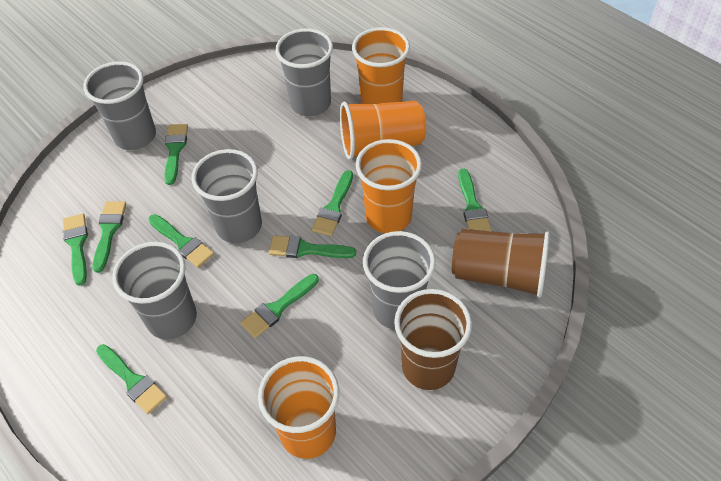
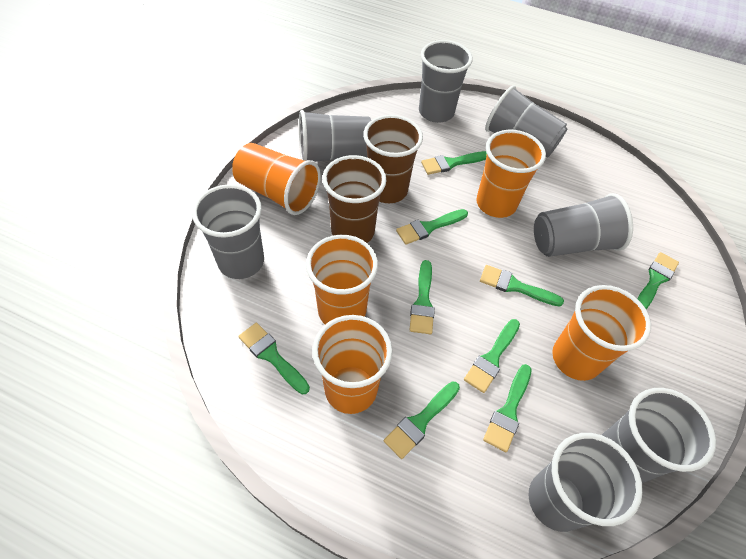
grey cup: [83,61,156,150] [112,242,197,340] [192,149,262,243] [275,28,333,116] [363,231,436,330] = 5 -> [192,184,264,279] [299,110,371,162] [419,40,473,123] [485,85,568,157] [529,433,643,532] [534,193,633,257] [602,388,716,483] = 7
orange cup: [258,356,339,459] [340,101,426,160] [352,27,410,104] [356,139,422,233] = 4 -> [232,143,321,215] [306,235,378,325] [312,315,392,414] [476,129,546,218] [552,285,651,381] = 5

